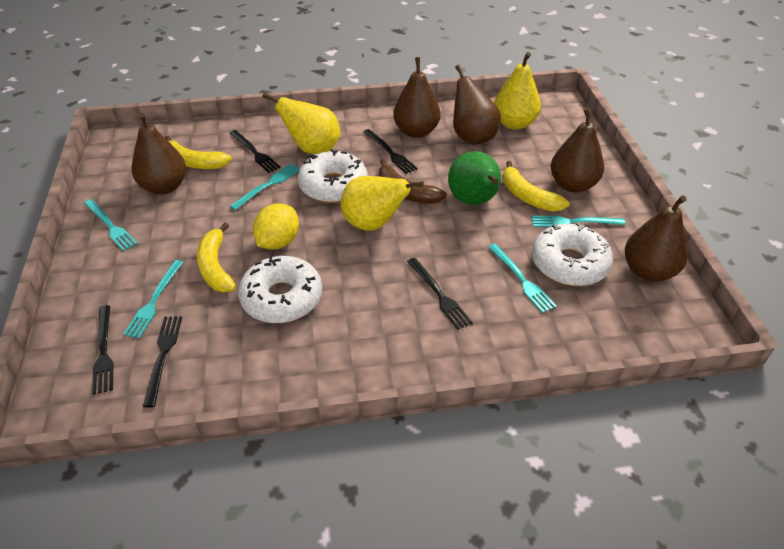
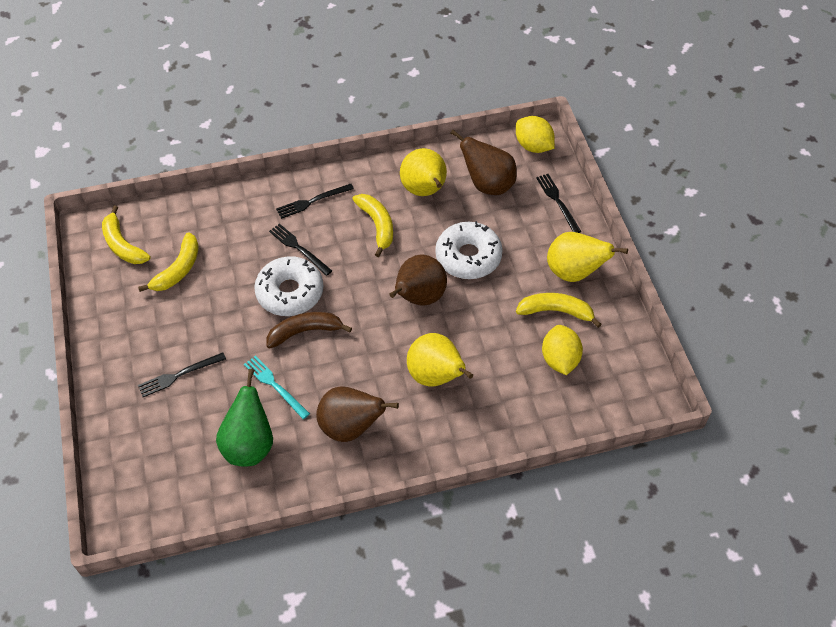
black fork: [92,305,114,395] [143,316,182,407] [229,130,281,173] [363,129,418,174] [407,258,473,330] = 5 -> [138,352,226,397] [269,223,332,276] [276,184,354,219] [536,174,581,233] = 4
brown pear: [131,113,186,194] [393,57,441,138] [453,65,501,145] [550,108,604,193] [625,196,688,282] = 5 -> [316,387,399,442] [389,255,447,306] [450,130,517,195] = 3
turquoise fork: [84,199,138,251] [123,260,183,338] [230,163,300,210] [488,243,557,313] [531,215,625,227] = 5 -> [244,356,310,419] = 1
white donut: [238,256,322,323] [298,149,368,203] [532,223,613,286] = 3 -> [254,256,323,316] [435,221,503,279] = 2
yellow banana: [165,136,232,169] [197,223,236,293] [503,161,570,211] = 3 -> [102,206,151,264] [138,232,199,292] [352,194,393,257] [516,293,602,328] = 4
yellow lemon: [253,203,299,249] = 1 -> [516,116,555,153] [542,325,583,375] = 2

